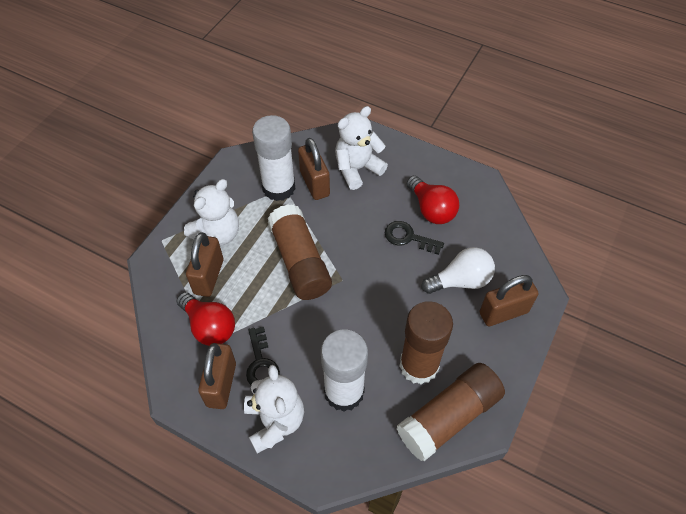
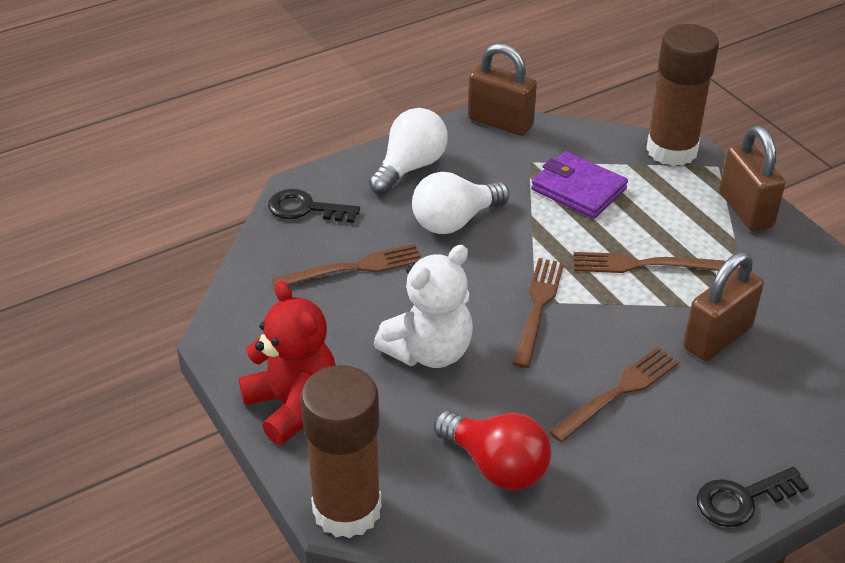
brown fork: none = 0 -> [272,244,422,287] [513,258,564,368] [549,347,679,442] [573,252,725,273] = 4
brown glue stick: [268,204,332,300] [397,363,505,461] [399,301,453,384] = 3 -> [301,365,382,538] [646,24,719,166] = 2
brown padlock: [186,233,224,297] [198,343,236,409] [298,138,330,200] [480,275,538,326] = 4 -> [468,43,537,136] [684,252,764,361] [719,126,785,231] = 3
purple wallet: none = 0 -> [531,151,628,219] = 1
red light bulb: [177,292,235,346] [407,175,459,224] = 2 -> [434,410,552,490] = 1
red teddy bear: none = 0 -> [239,281,336,445] = 1
white glue stick: [252,115,295,201] [321,330,368,412] = 2 -> none = 0
white light bulb: [422,247,495,294] = 1 -> [369,108,448,195] [412,172,510,234] = 2
white teddy bear: [184,179,239,246] [244,365,304,454] [335,106,388,190] = 3 -> [374,245,473,368] = 1

